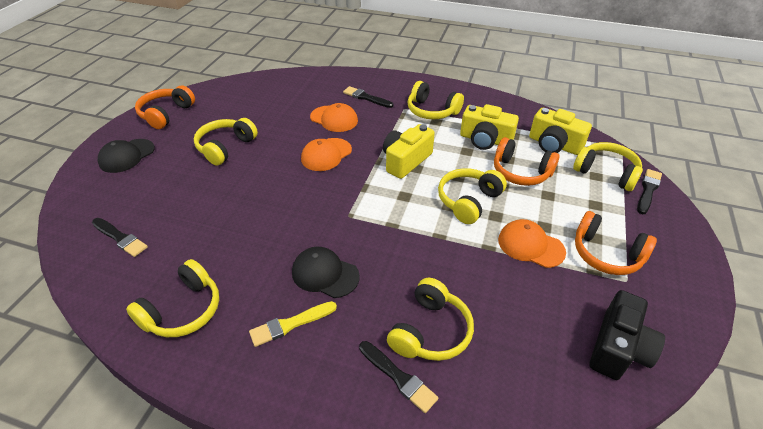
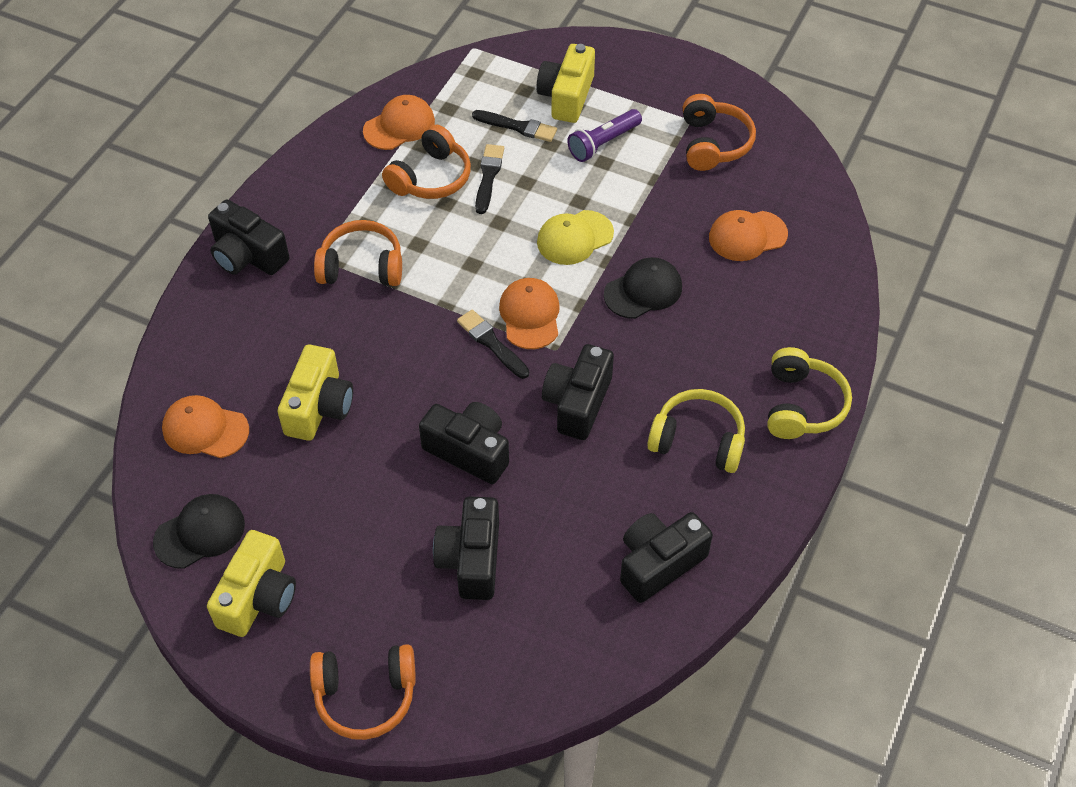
black brush: [92,218,148,257] [343,86,393,108] [359,341,438,413] [637,169,662,214] = 4 -> [457,310,529,379] [472,110,557,142] [475,144,504,214] = 3
black camera: [590,290,665,380] = 1 -> [208,199,289,275] [419,402,509,484] [433,497,499,600] [542,344,614,440] [620,512,713,603] = 5
orange cap: [301,138,352,171] [310,103,358,132] [498,219,566,268] = 3 -> [162,395,249,458] [363,95,435,150] [499,278,560,349] [709,210,788,261] = 4
orange headphones: [135,85,195,129] [494,137,560,186] [575,211,657,275] = 3 -> [310,644,416,740] [314,220,402,286] [382,124,471,199] [683,94,756,171] = 4
purple flashlight: none = 0 -> [567,109,642,162] = 1
yellow brush: [249,301,337,347] = 1 -> none = 0
yellow cap: none = 0 -> [537,210,614,265] = 1
yellow headphones: [126,259,219,337] [194,118,258,165] [387,278,474,361] [408,81,464,119] [438,168,507,224] [573,142,643,191] = 6 -> [647,389,745,473] [767,347,852,439] = 2

